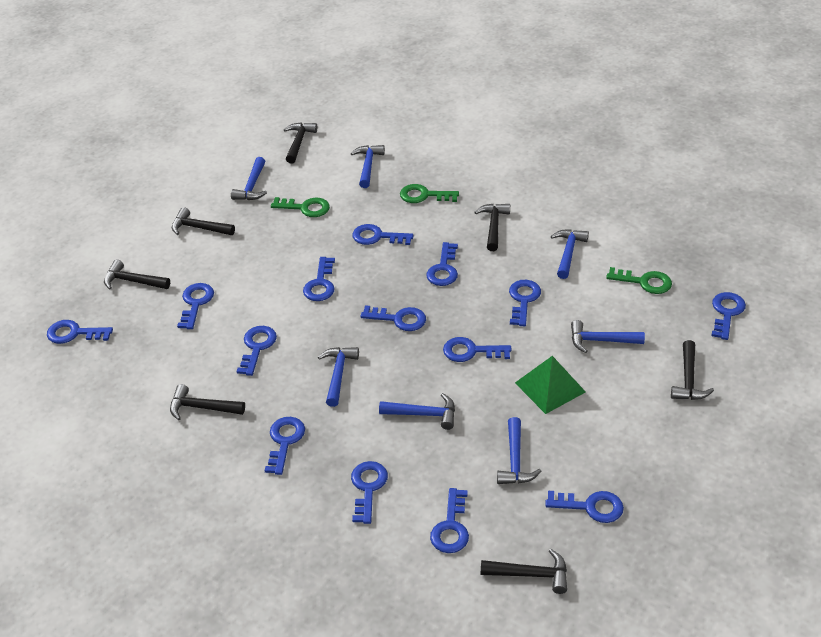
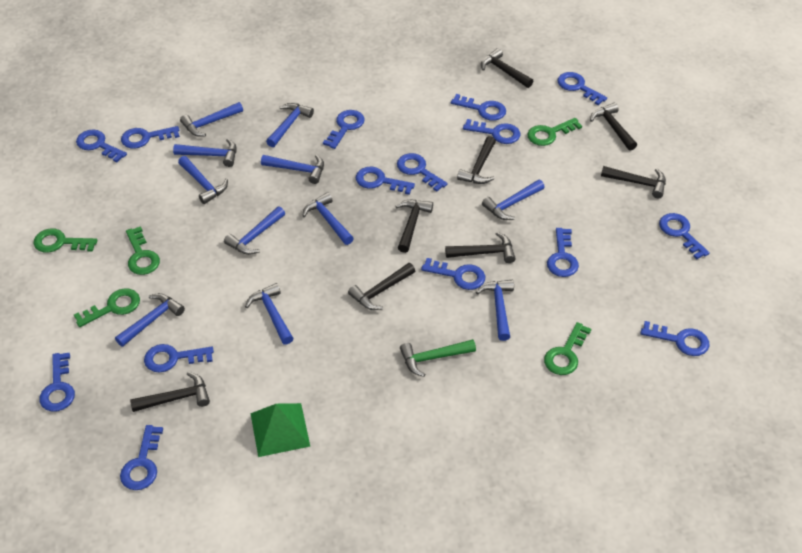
black hammer: [104,260,170,290] [170,384,245,420] [172,207,235,235] [284,122,317,164] [474,204,510,251] [481,549,567,594] [671,340,714,400] = 7 -> [130,372,210,412] [348,263,415,310] [396,200,433,253] [445,232,516,263] [457,136,496,184] [481,48,533,88] [590,103,637,151] [601,166,666,198] = 8
blue hammer: [231,157,267,200] [318,347,359,407] [350,145,385,188] [379,393,455,430] [497,417,541,484] [551,229,589,279] [571,320,645,353] = 7 -> [115,293,185,347] [173,138,236,167] [178,156,228,204] [180,102,243,136] [224,206,285,255] [245,283,294,345] [261,155,324,184] [266,103,314,147] [302,192,354,245] [476,279,514,341] [482,180,545,220] = 11
blue key: [47,320,113,344] [177,283,214,329] [237,326,277,376] [265,417,305,475] [303,257,335,301] [351,461,388,524] [352,224,414,245] [360,305,426,331] [426,242,458,286] [430,488,469,553] [443,337,512,362] [509,280,541,326] [545,491,624,523] [712,292,746,340] = 14 -> [39,353,75,412] [76,130,127,162] [120,425,163,490] [121,126,180,149] [144,344,214,373] [323,110,365,149] [356,167,415,195] [397,153,447,191] [421,258,485,290] [451,94,506,121] [463,119,520,144] [547,228,579,277] [558,72,607,105] [641,321,710,356] [659,213,710,259] = 15
green hammer: none = 0 -> [400,339,476,377] = 1
green key: [271,197,330,217] [400,184,459,203] [606,267,672,294] = 3 -> [34,228,97,253] [74,288,140,327] [126,226,160,275] [527,118,582,146] [544,322,591,375] = 5

